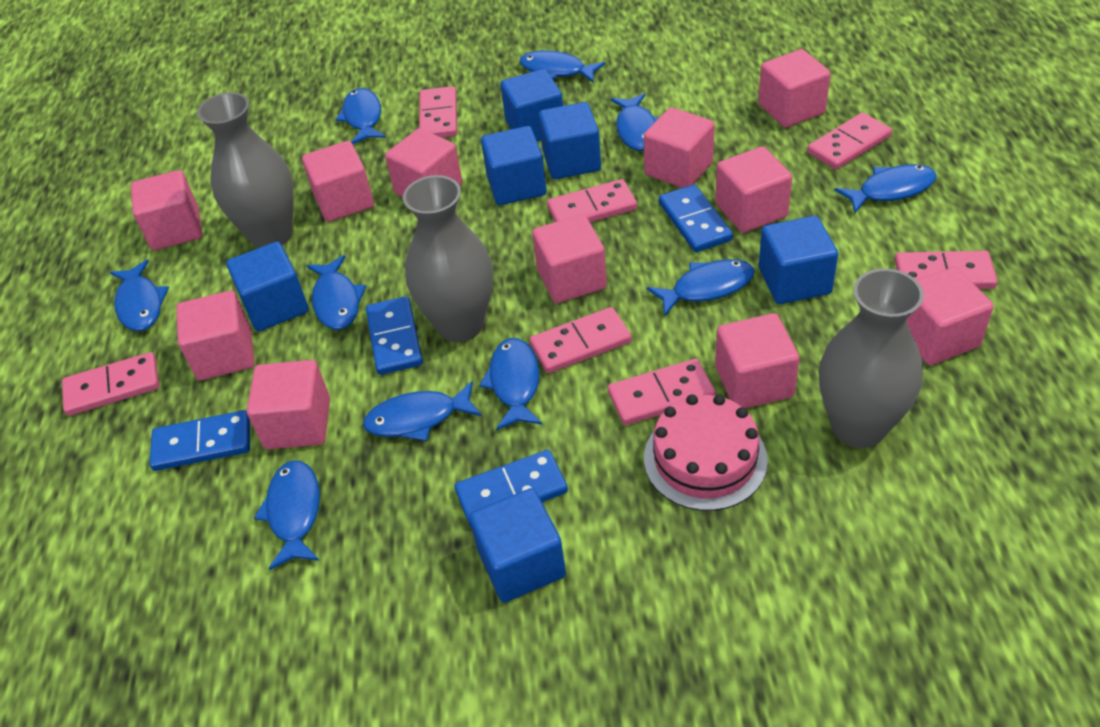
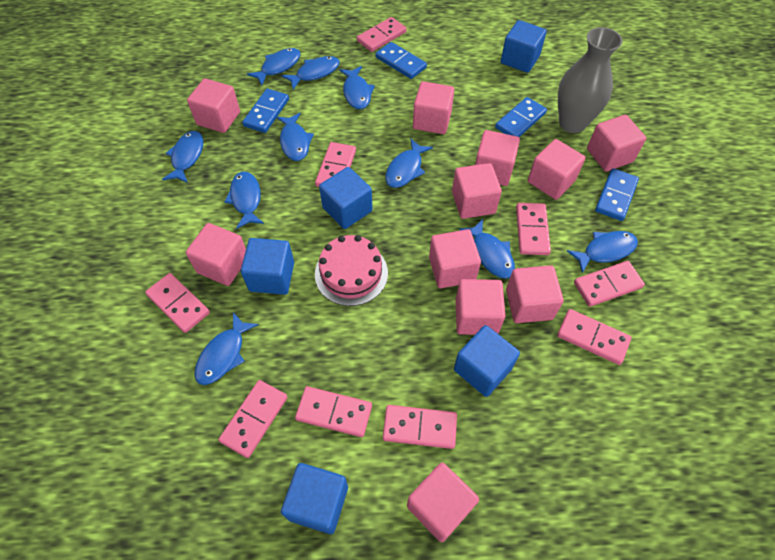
blue cube: [226,241,309,332] [469,488,566,602] [481,126,546,205] [501,69,563,141] [539,102,601,179] [759,216,838,304] = 6 -> [241,238,294,295] [281,463,348,534] [319,167,372,229] [454,325,520,397] [501,20,547,73] = 5
grey vase: [197,92,294,248] [403,175,493,342] [819,268,924,448] = 3 -> [558,27,622,133] = 1
pink domino: [62,352,159,416] [419,86,457,138] [529,307,632,373] [547,179,637,222] [608,359,716,425] [807,113,892,170] [895,251,998,289] = 7 -> [145,273,210,333] [218,380,287,458] [295,386,372,437] [315,142,356,187] [357,17,407,52] [383,405,457,449] [516,203,551,255] [557,309,632,365] [574,261,645,307] = 9

